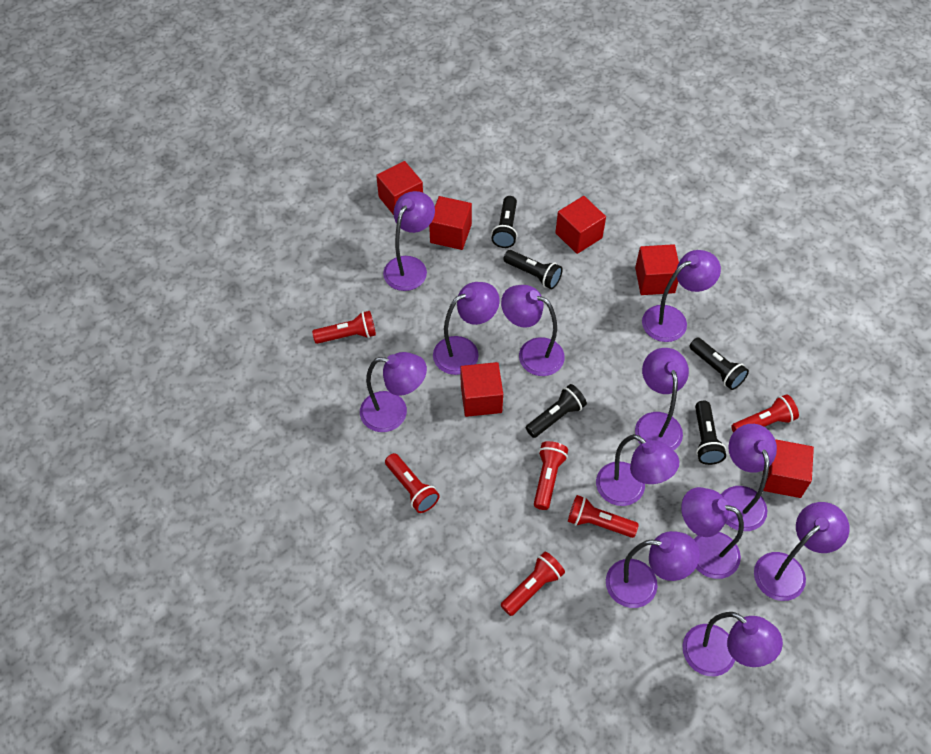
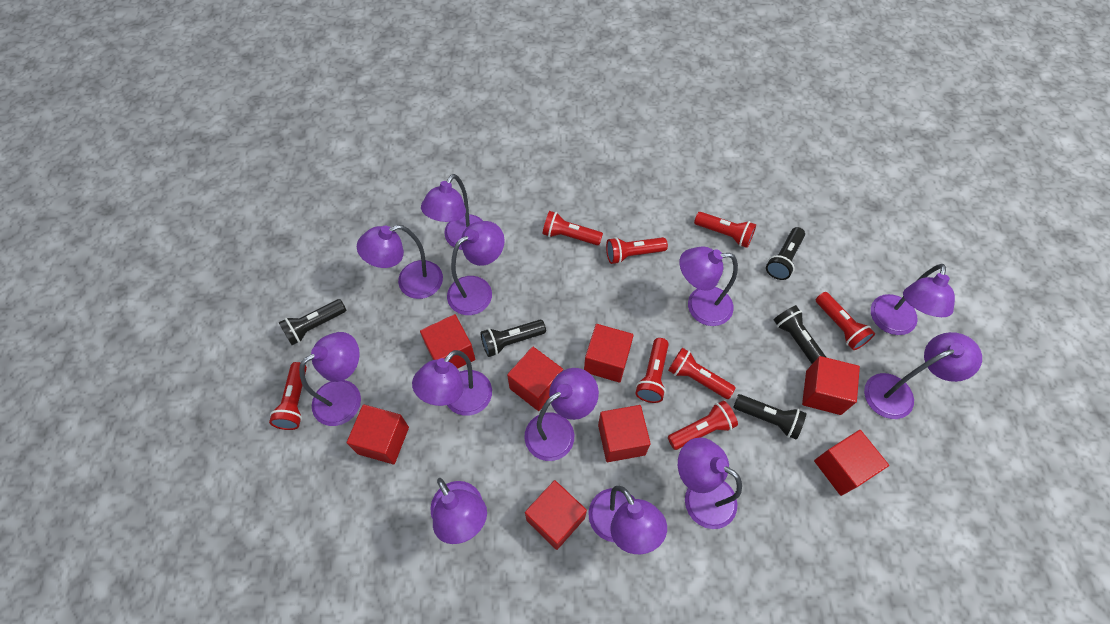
red cube: [376,161,423,215] [429,196,472,250] [461,362,503,417] [555,196,606,254] [635,244,679,295] [763,439,814,498] = 6 -> [347,404,409,464] [420,314,475,369] [507,347,563,411] [525,480,587,550] [584,324,634,383] [598,405,651,462] [802,356,860,415] [814,430,889,496] = 8
red flashlight: [312,311,376,344] [385,453,440,513] [501,552,565,616] [534,441,568,510] [568,495,639,538] [731,394,799,433] = 6 -> [269,362,307,430] [542,211,603,246] [606,237,668,264] [635,338,669,403] [668,348,736,399] [668,401,738,450] [694,212,756,248] [816,292,875,350] = 8

